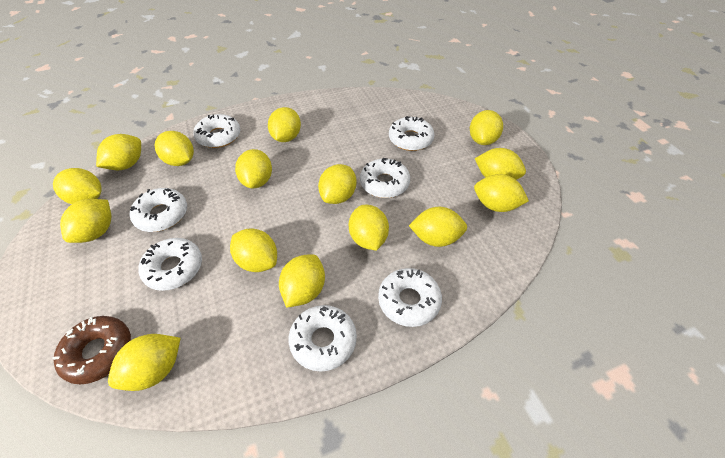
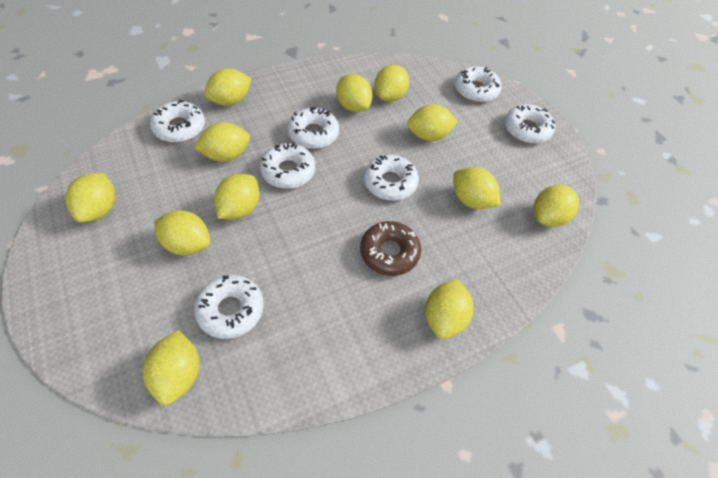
yellow lemon: [53,168,102,204] [60,199,111,243] [96,134,141,170] [108,334,181,391] [154,131,194,166] [230,228,277,272] [235,149,272,188] [268,107,301,142] [279,254,325,308] [318,164,356,204] [349,205,389,251] [409,207,467,247] [470,110,503,145] [474,174,529,212] [475,148,526,180] = 15 -> [65,173,115,223] [143,330,200,405] [154,210,210,255] [194,122,250,162] [204,68,252,106] [214,174,260,219] [336,74,373,112] [374,64,409,102] [407,104,458,141] [425,280,473,339] [453,167,501,209] [534,185,579,227] = 12

